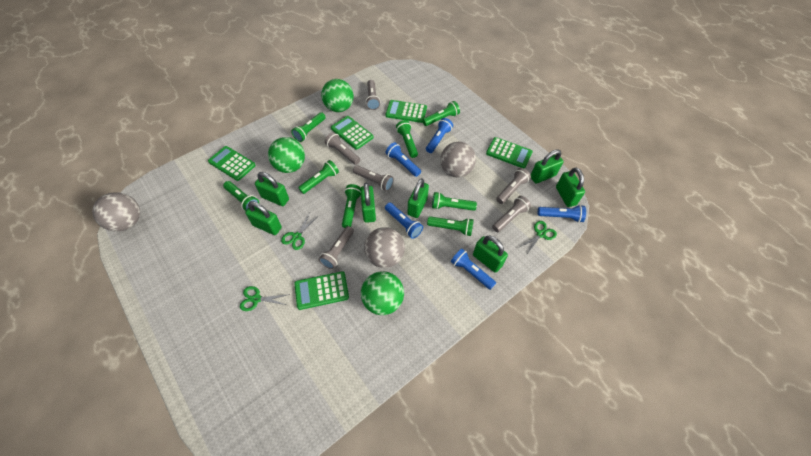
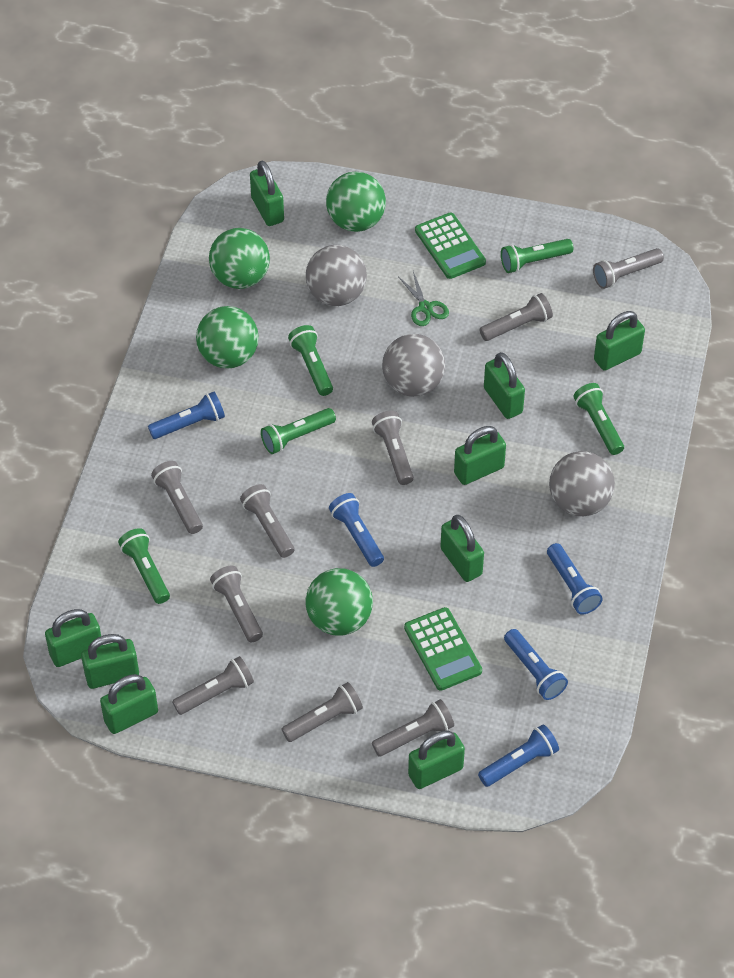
green ball: [268,137,305,173] [321,79,354,112] [361,271,404,315] = 3 -> [196,306,259,369] [209,228,270,289] [305,568,373,636] [326,172,386,232] = 4
green calculator: [208,146,256,181] [295,271,349,310] [331,116,374,150] [386,100,427,123] [486,137,533,168] = 5 -> [404,607,482,691] [415,212,486,279] = 2
green flashlight: [223,181,259,211] [291,112,326,142] [298,160,339,194] [342,184,361,228] [396,120,418,158] [422,101,460,126] [427,216,474,236] [432,192,477,211] = 8 -> [118,528,170,604] [261,408,336,454] [288,325,333,396] [501,239,573,273] [573,383,624,455] = 5
green padlock: [245,201,282,235] [255,172,289,206] [360,183,376,223] [407,178,429,218] [473,236,508,273] [531,149,564,184] [556,168,585,207] = 7 -> [45,609,102,667] [81,634,139,689] [100,674,158,734] [250,161,284,226] [408,730,465,789] [440,515,484,582] [454,426,506,485] [484,352,525,419] [594,311,645,371] = 9
green scissors: [240,286,290,311] [281,214,318,250] [518,221,557,254] = 3 -> [399,271,449,326] = 1
grey flashlight: [319,226,354,269] [325,132,360,165] [353,165,394,191] [366,80,381,110] [492,196,531,232] [496,168,531,204] = 6 -> [151,461,203,534] [172,656,254,715] [210,566,263,642] [240,484,294,558] [281,682,363,742] [372,411,414,485] [372,699,454,756] [479,293,553,341] [593,248,664,289] = 9

